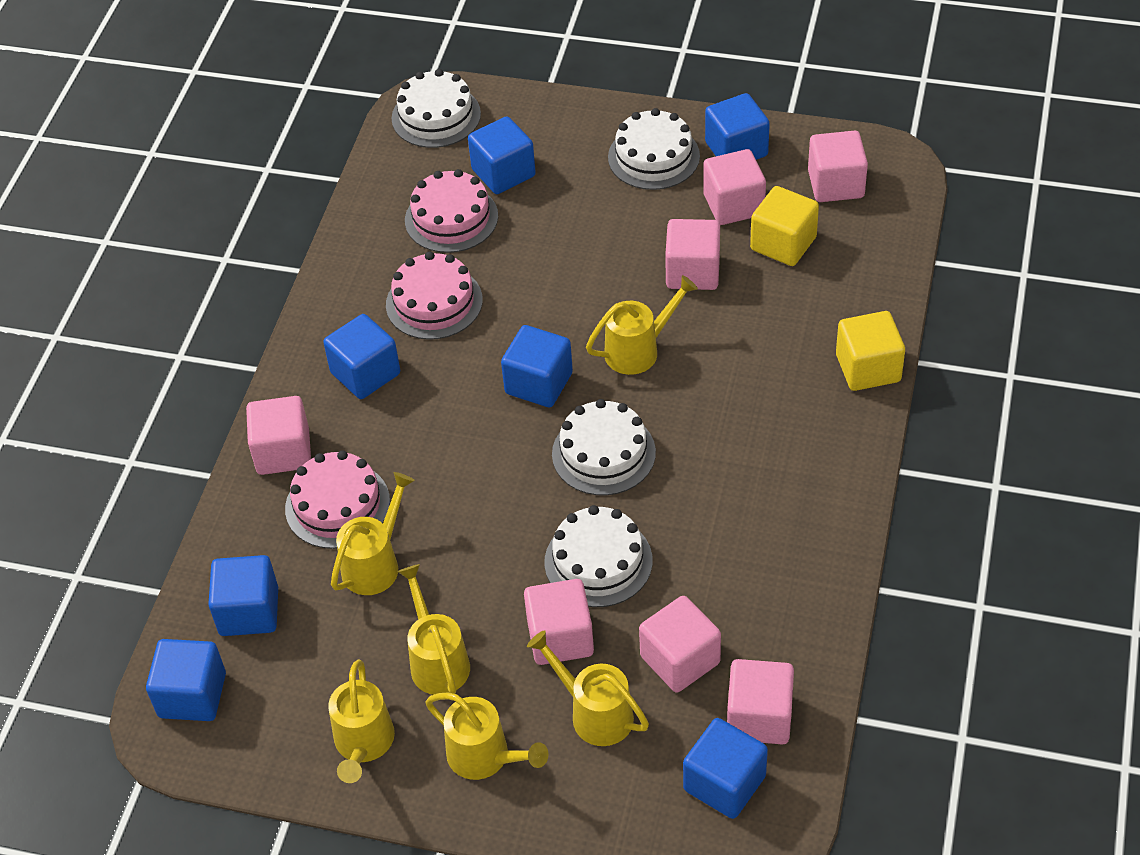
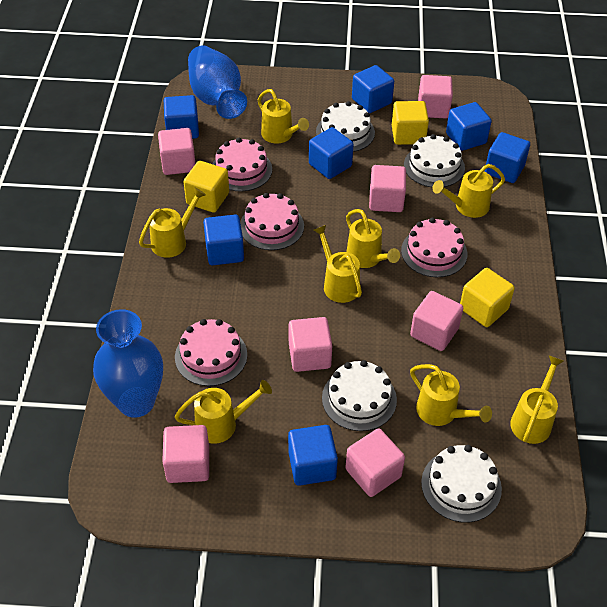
blue vase: none = 0 -> [93,309,163,418] [188,46,247,119] = 2
pink cake: [285,450,390,549] [386,251,483,340] [405,169,498,253] = 3 -> [175,319,247,386] [213,138,272,191] [240,193,304,250] [401,218,467,277] = 4
yellow cube: [750,186,819,266] [836,311,905,391] = 2 -> [184,161,229,213] [392,101,429,145] [460,268,515,327] = 3
yellow watering can: [328,660,395,783] [331,472,415,595] [397,564,470,695] [425,692,549,780] [527,630,649,746] [586,275,698,375] = 6 -> [139,187,206,258] [175,380,272,444] [258,89,309,144] [314,225,362,303] [346,209,400,268] [410,364,492,426] [432,164,505,218] [510,355,564,444] = 8

